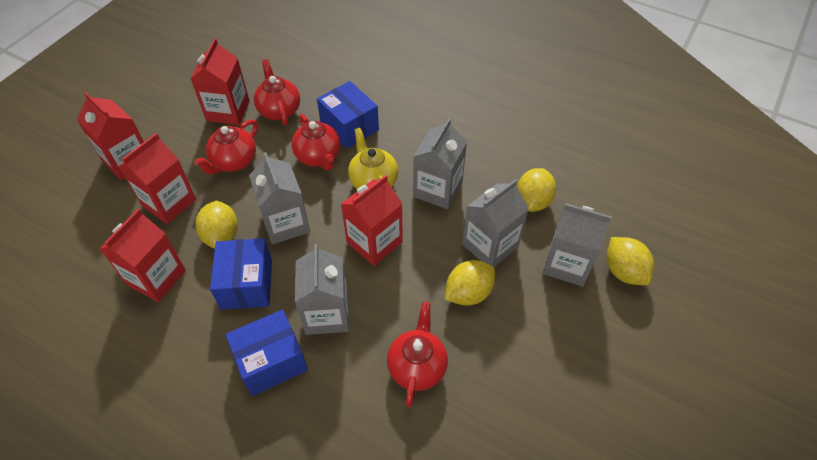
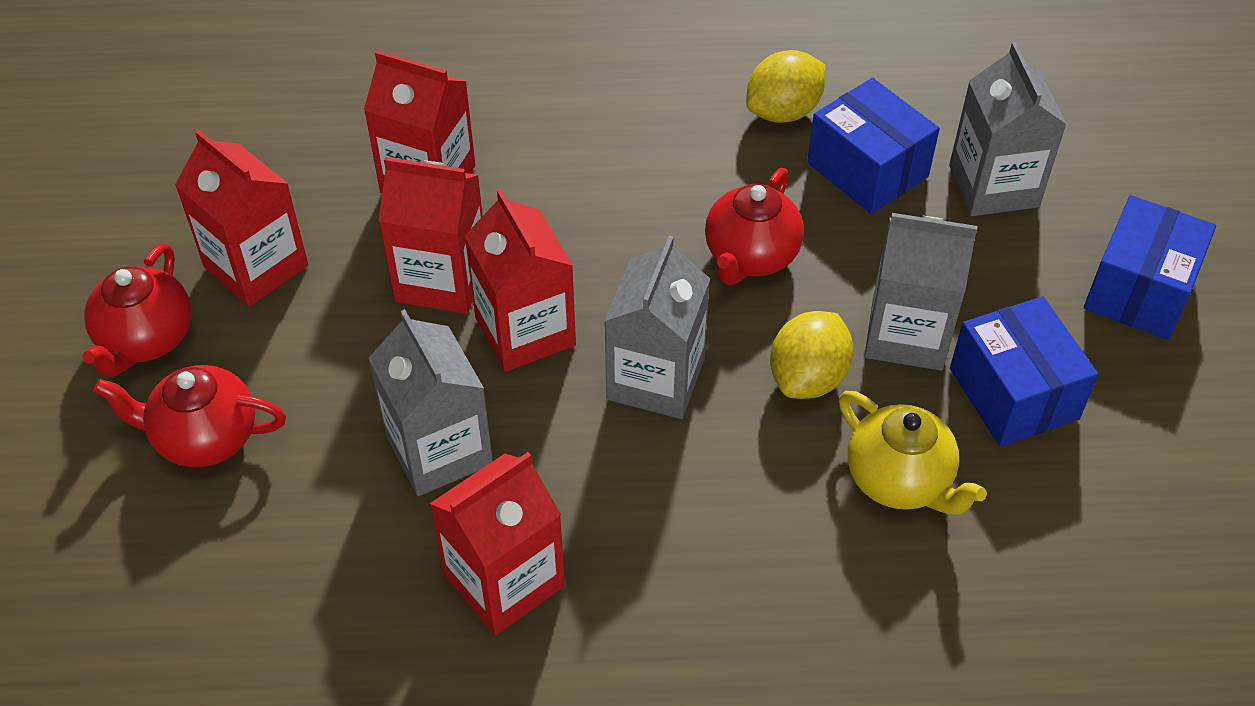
grey carton: [249,152,310,244] [295,244,349,335] [413,118,467,209] [462,179,529,267] [543,203,612,287] = 5 -> [368,309,493,496] [604,236,710,419] [864,213,978,371] [949,42,1067,216] = 4
red teapot: [194,119,258,174] [254,59,300,125] [292,114,340,170] [387,302,448,407] = 4 -> [82,243,192,377] [94,365,286,467] [705,168,804,285] = 3
yellow lemon: [195,201,238,249] [445,260,495,306] [517,168,556,212] [607,237,654,285] = 4 -> [746,50,826,123] [770,311,854,399] = 2

